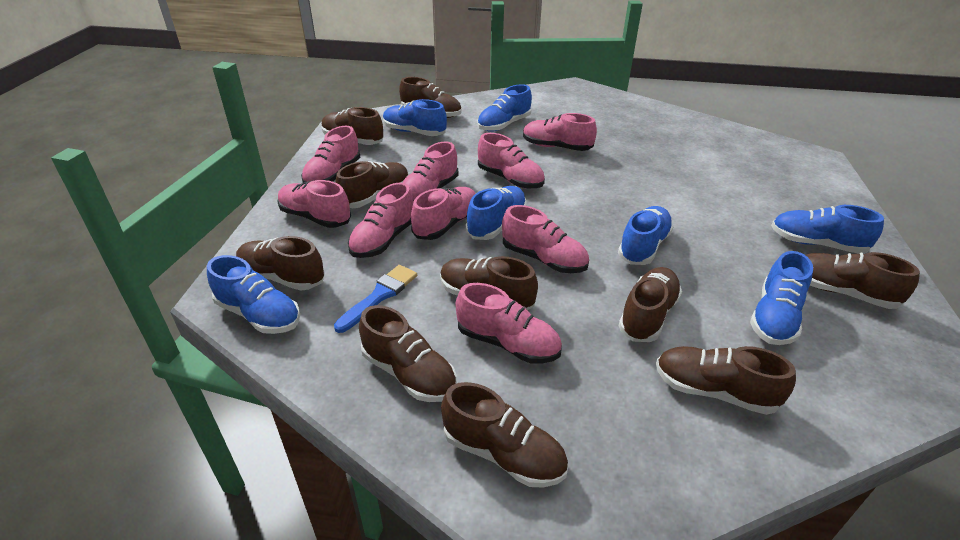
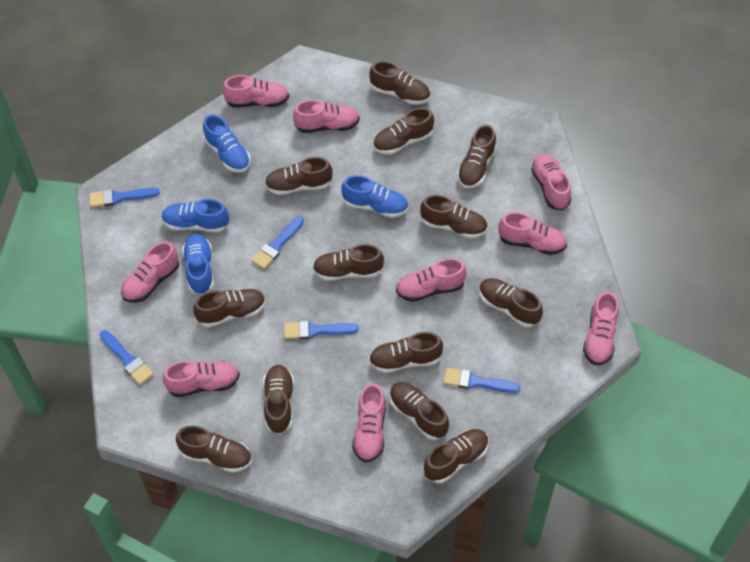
blue brush: [334,265,417,333] = 1 -> [89,188,159,207] [100,330,154,385] [251,216,304,269] [284,321,358,339] [443,368,520,393] = 5
blue shoe: [207,255,300,334] [383,99,447,136] [466,186,527,240] [477,84,532,132] [618,206,674,265] [750,251,813,345] [771,205,884,254] = 7 -> [161,199,229,232] [182,234,214,295] [203,114,251,173] [341,175,408,218] = 4
brown shoe: [236,236,325,291] [321,107,384,145] [335,161,409,208] [359,305,457,402] [399,77,461,118] [440,256,538,310] [441,382,568,488] [619,267,682,342] [656,346,796,415] [806,252,920,309] = 10 -> [176,425,252,473] [193,289,266,327] [263,365,294,435] [265,157,332,195] [313,244,384,281] [369,61,430,105] [369,332,443,373] [373,107,434,155] [389,382,449,440] [420,195,488,239] [424,429,489,483] [457,124,497,188] [479,278,543,327] = 13

